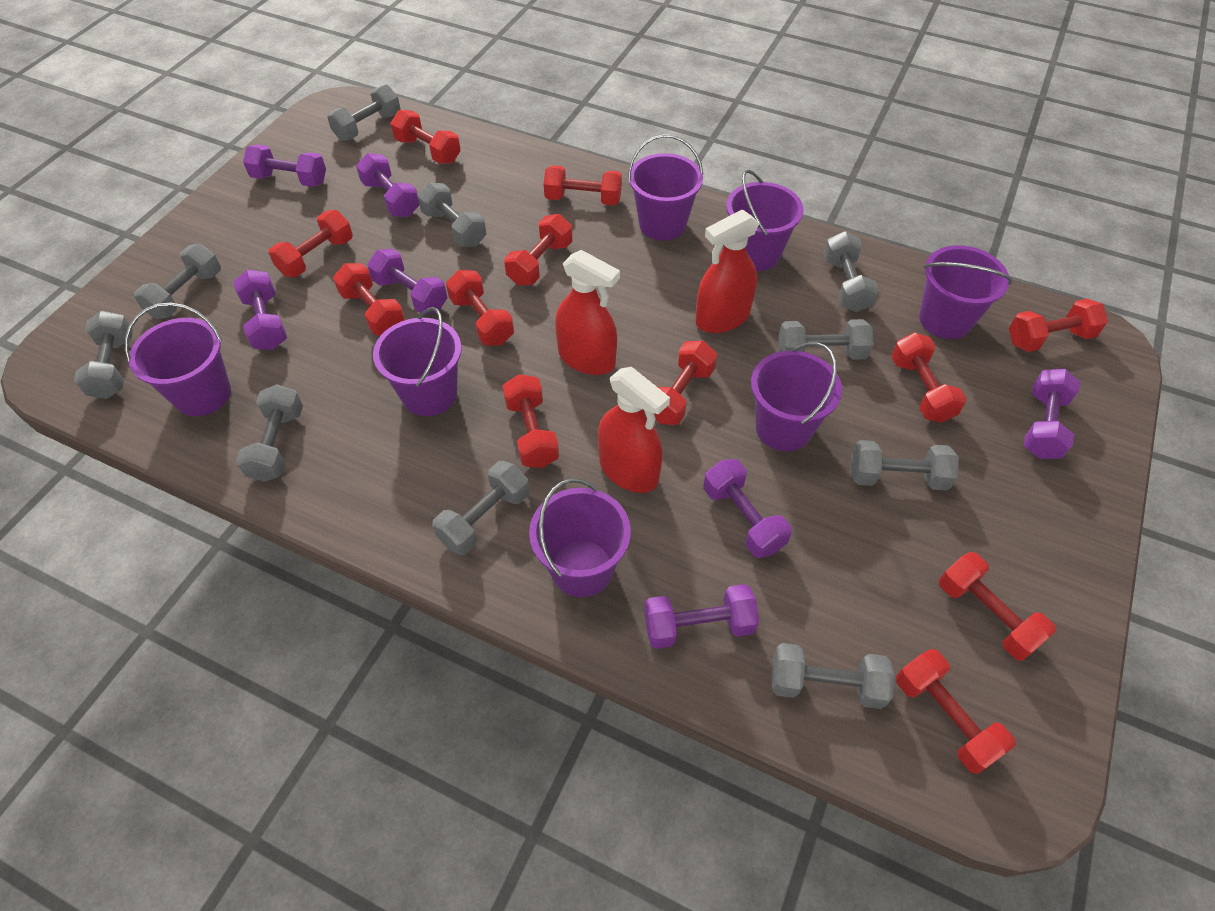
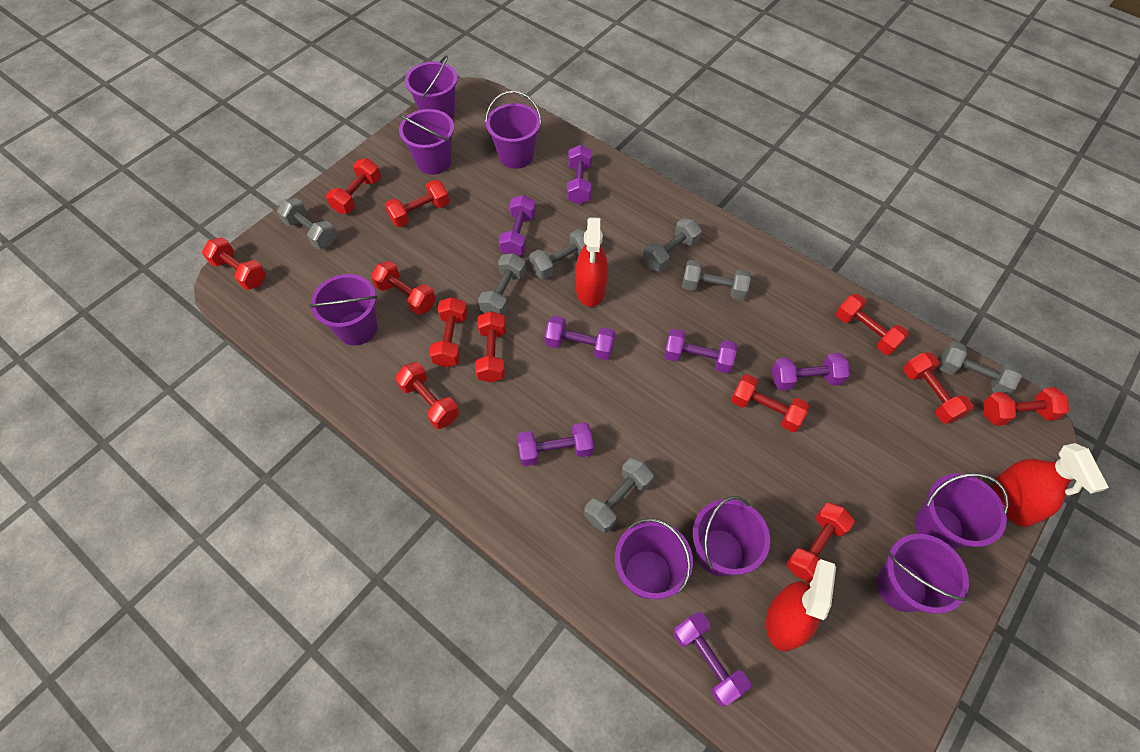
grey dumbbell: [74,311,133,399] [134,243,221,319] [236,384,303,482] [327,85,401,141] [418,183,486,247] [432,461,530,555] [771,643,895,709] [778,319,873,360] [824,231,879,312] [850,440,959,490] = 10 -> [277,198,337,249] [478,253,526,315] [529,229,586,280] [584,458,654,533] [643,218,702,272] [682,260,751,300] [939,342,1022,395] = 7
purple bucket: [125,302,231,416] [373,307,462,416] [529,478,631,597] [628,134,703,241] [726,170,803,271] [751,342,842,451] [919,245,1013,339] = 7 -> [309,274,377,346] [399,109,454,175] [405,55,458,119] [485,91,542,169] [615,518,693,599] [693,496,770,577] [877,534,969,614] [915,473,1009,549] = 8

